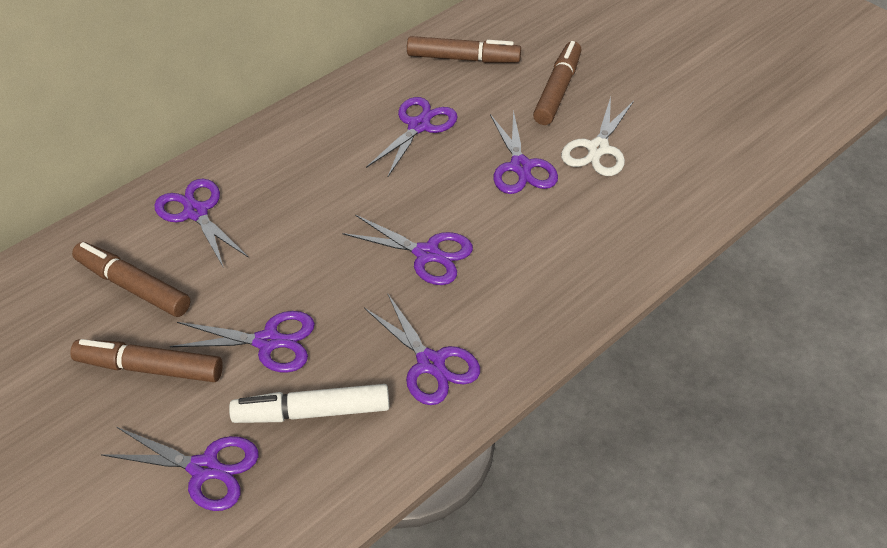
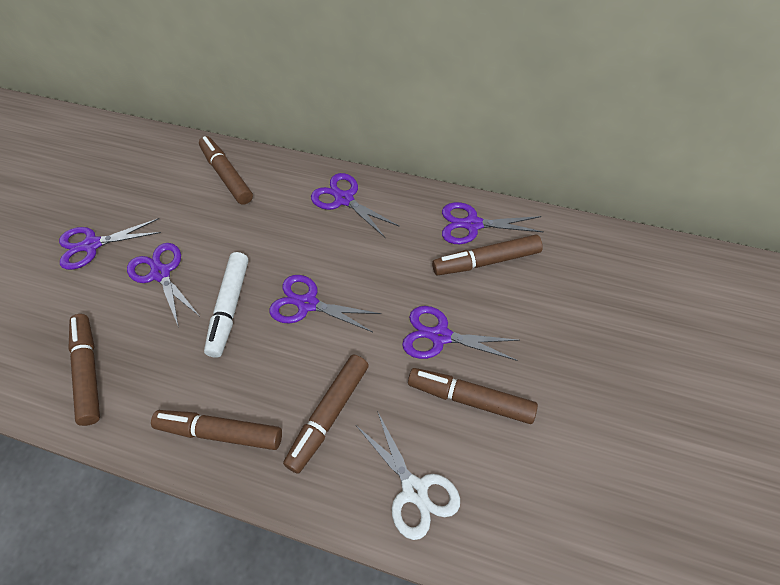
brown marker: [70,339,223,382] [72,242,190,317] [407,36,521,63] [533,41,582,125] = 4 -> [68,314,100,426] [151,410,282,450] [199,136,253,205] [283,354,369,474] [408,368,538,424] [432,235,543,275] = 6
purple scissors: [101,427,259,511] [154,179,249,268] [170,311,315,373] [342,215,473,285] [364,293,480,405] [366,97,458,176] [490,110,558,194] = 7 -> [59,218,161,270] [127,243,199,328] [269,275,381,332] [311,173,400,237] [402,306,520,361] [442,202,543,244] = 6

